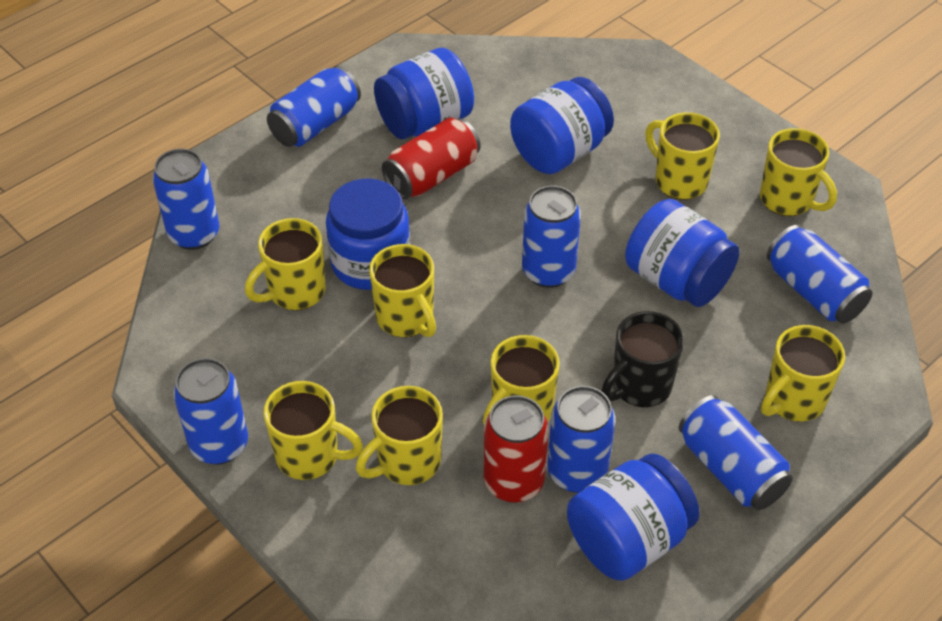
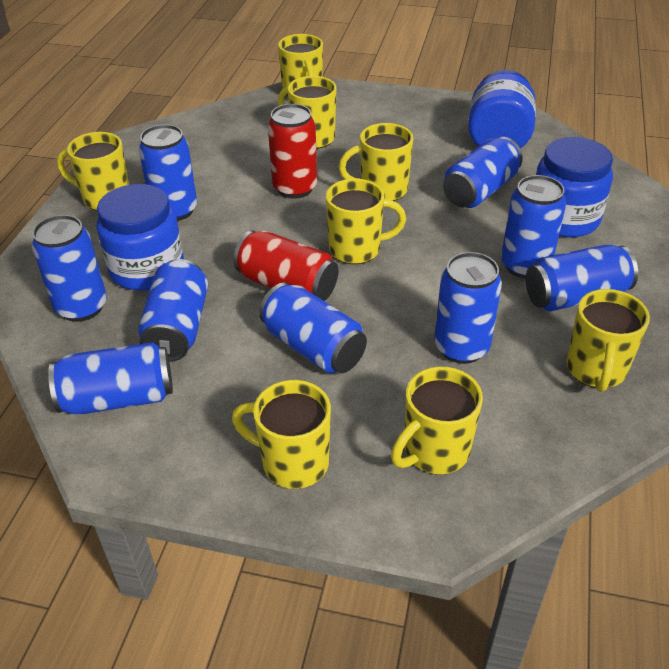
black mug: [602,311,684,407] = 1 -> none = 0
blue can: [153,149,219,250] [173,358,248,465] [267,66,361,147] [522,186,581,288] [547,386,615,493] [679,395,793,510] [767,225,872,323] = 7 -> [32,215,107,322] [48,342,173,415] [138,259,208,362] [139,124,197,221] [259,282,367,373] [434,252,502,364] [443,137,523,208] [501,175,566,279] [526,244,638,311] = 9
blue jar: [326,178,411,290] [374,48,474,139] [510,77,614,174] [567,453,700,581] [625,199,739,307] = 5 -> [96,184,184,291] [468,70,536,149] [536,137,613,237] = 3

